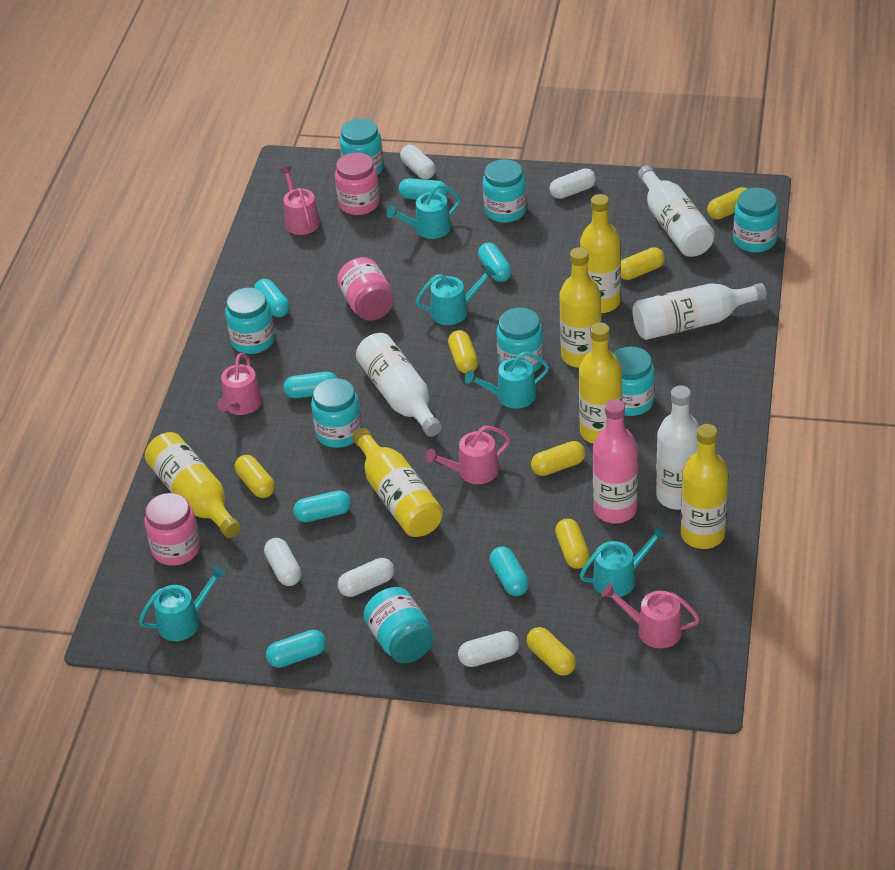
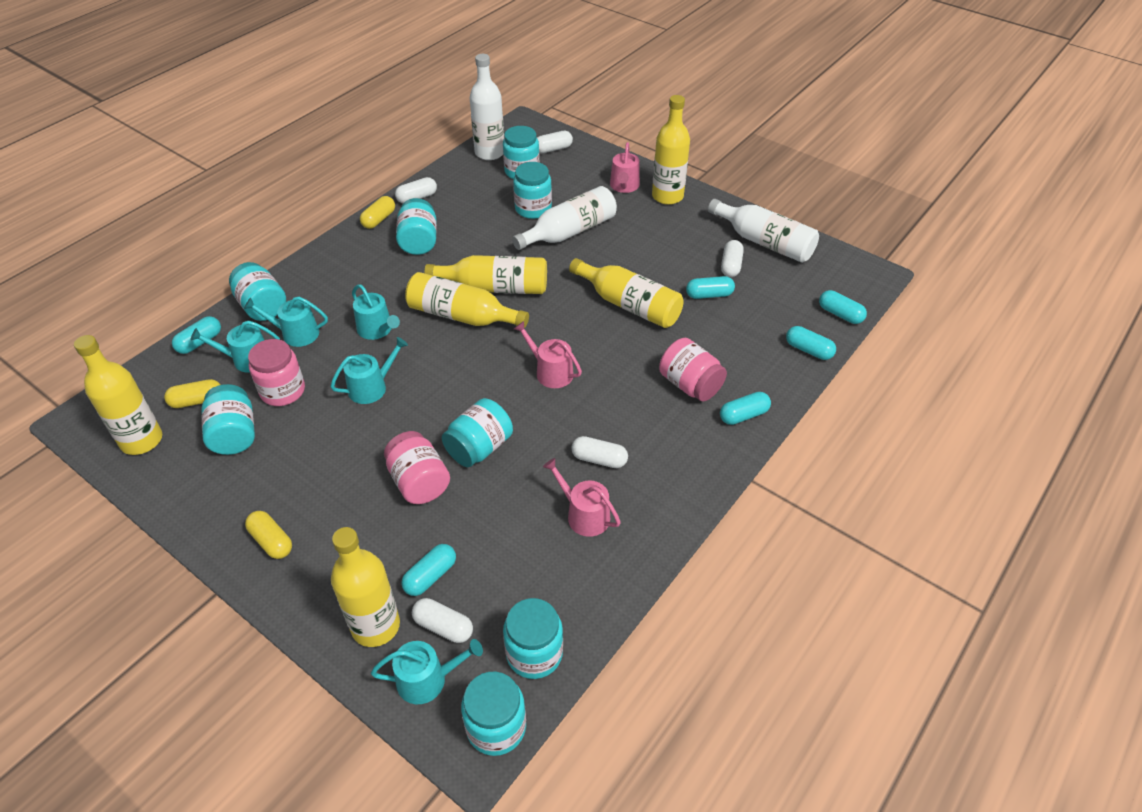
pink bottle: [593,399,638,523] = 1 -> none = 0
pink watering can: [217,353,262,415] [280,166,320,235] [426,425,511,484] [602,583,700,648] = 4 -> [514,321,582,388] [543,458,621,537] [610,142,640,193] = 3
turquoise capsule: [254,279,290,317] [266,630,326,668] [283,372,337,398] [293,491,351,522] [399,178,448,200] [478,243,512,282] [490,547,529,596] = 7 -> [172,316,221,354] [402,544,456,596] [686,276,735,299] [720,392,771,425] [786,326,836,360] [819,290,867,324] = 6
white bottle: [356,333,442,437] [633,283,767,340] [638,165,715,257] [656,385,699,510] = 4 -> [470,54,504,160] [512,186,617,250] [708,199,819,263] = 3
yellow capsule: [235,455,275,498] [448,330,478,373] [526,627,576,676] [531,441,585,476] [555,519,590,569] [621,247,665,280] [707,187,747,219] = 7 -> [164,379,220,408] [245,511,292,559] [360,196,395,229] = 3

